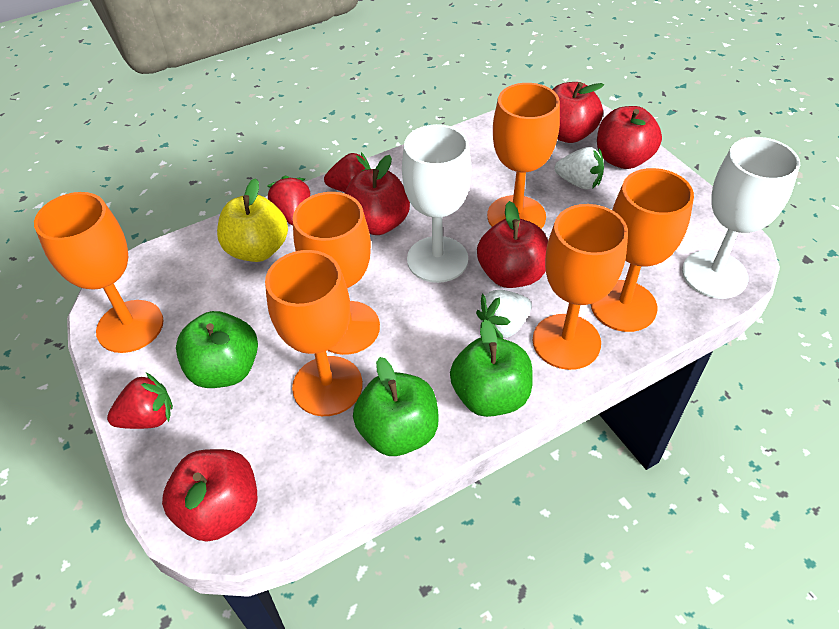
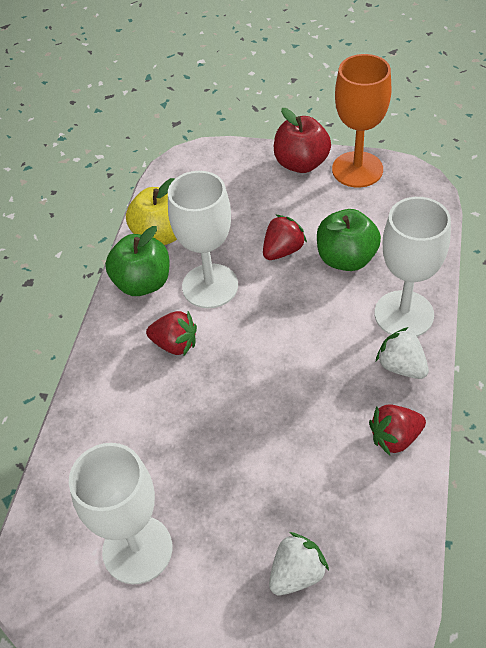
green apple: [176,311,258,388] [353,357,439,456] [450,319,533,417] = 3 -> [105,226,169,296] [317,209,381,271] = 2
orange goblet: [34,192,164,353] [265,250,363,416] [293,192,380,355] [487,83,560,229] [533,204,628,370] [591,168,694,332] = 6 -> [332,54,391,188] = 1
red apple: [162,449,258,542] [345,155,410,235] [477,201,548,288] [552,82,604,143] [597,106,662,169] = 5 -> [274,108,331,173] = 1
white goblet: [402,124,472,283] [682,137,800,299] = 2 -> [69,443,172,584] [168,171,238,308] [375,197,451,337] = 3

